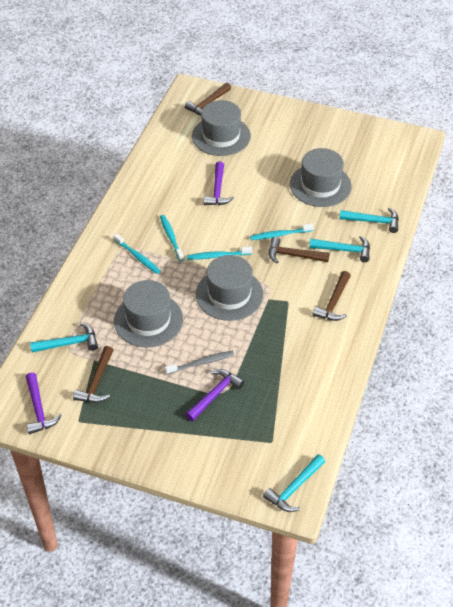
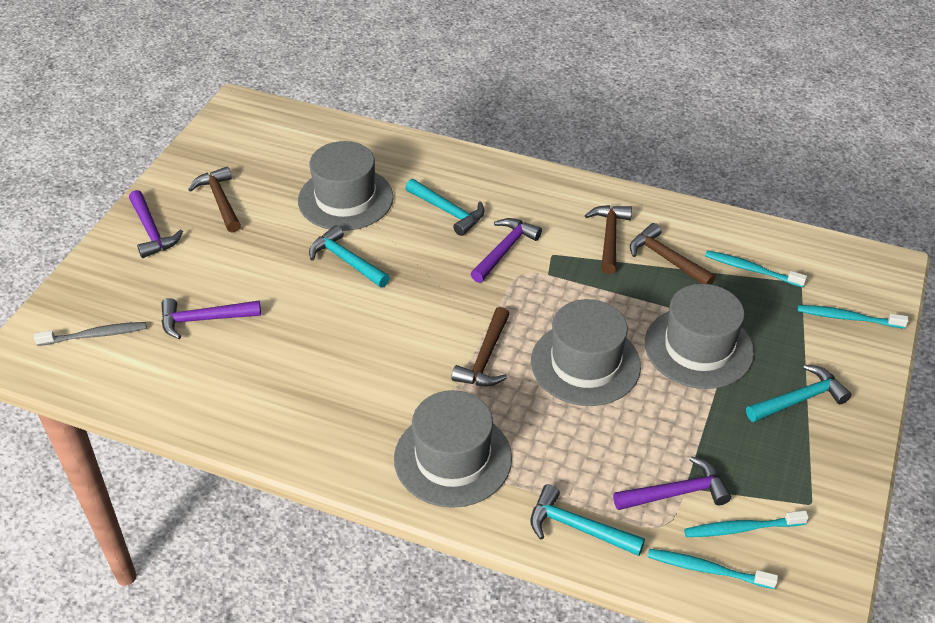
purple hammer: [26,372,61,434] [185,369,244,421] [204,161,234,205] = 3 -> [129,190,183,258] [161,298,261,339] [471,218,542,283] [613,456,731,510] = 4

